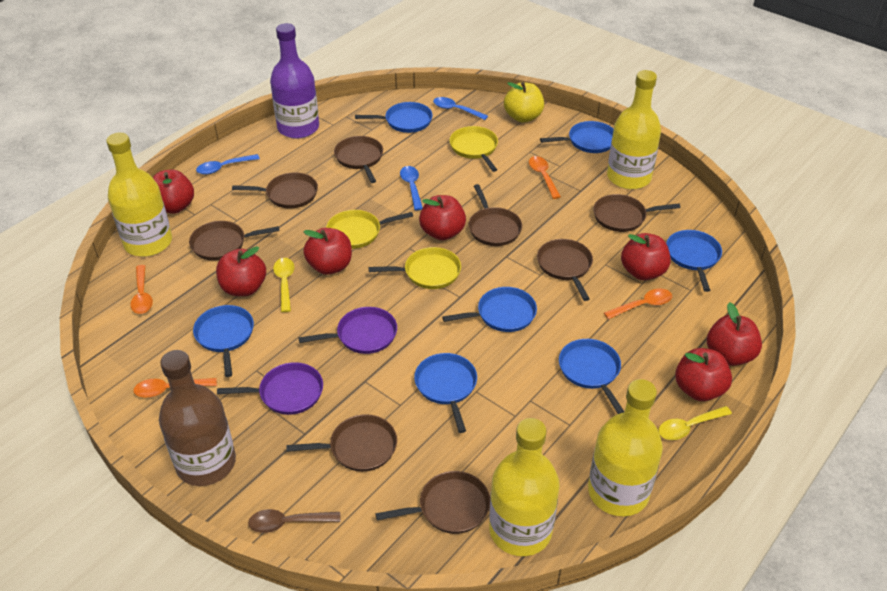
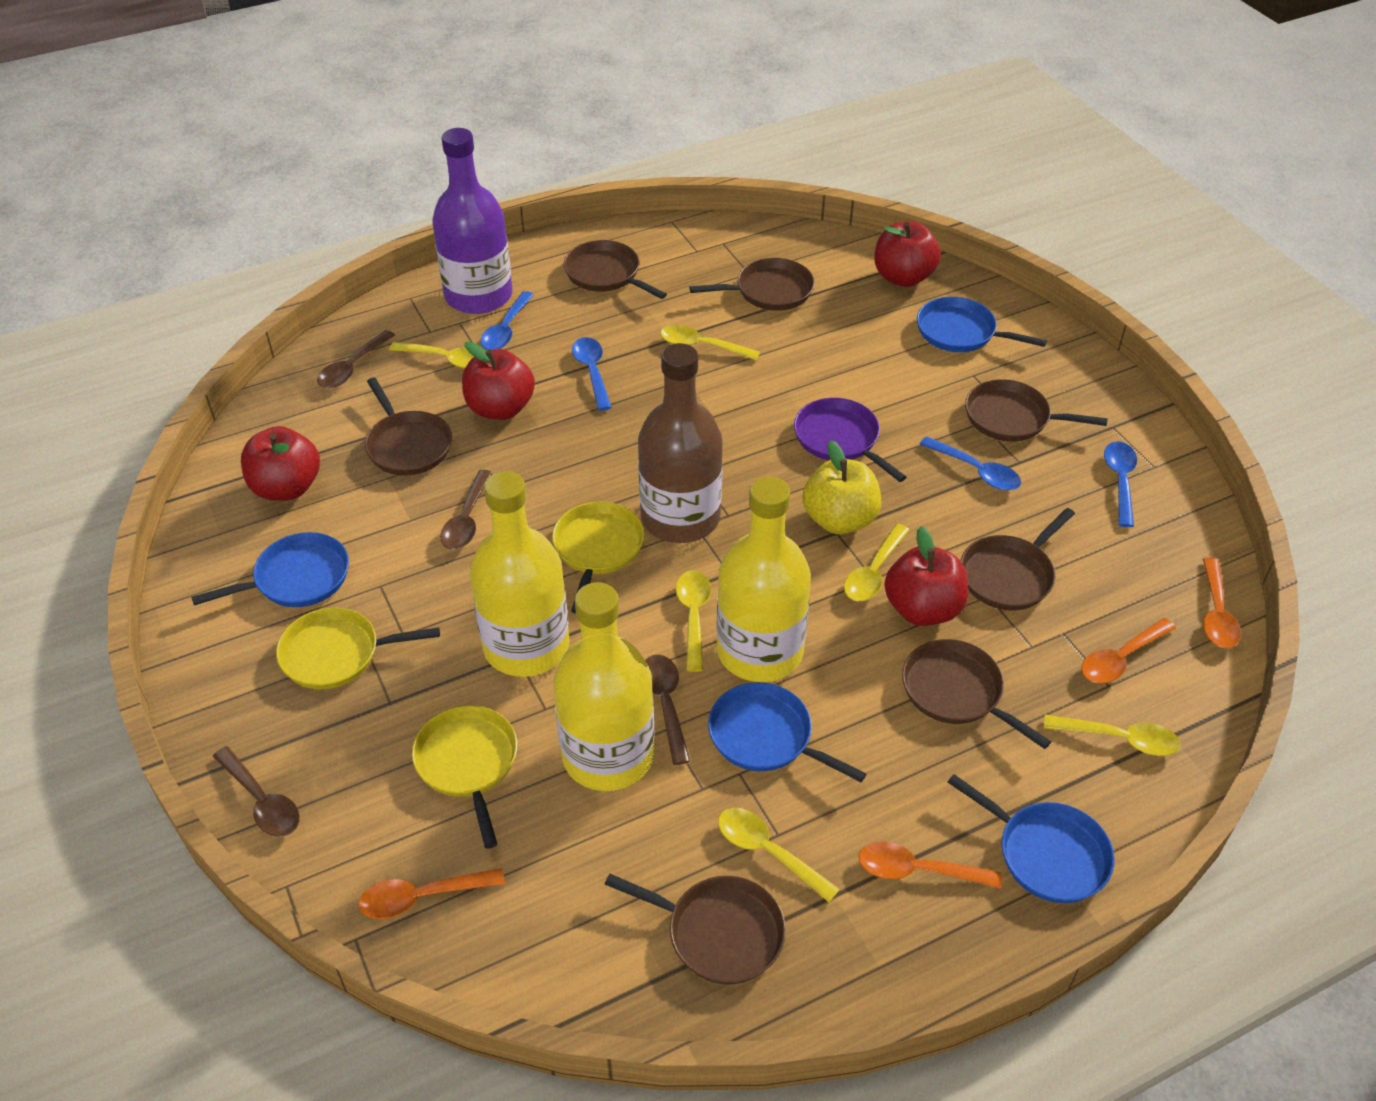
blue pan: [193,305,254,377] [355,102,433,133] [414,353,477,433] [442,287,537,332] [540,121,614,153] [559,339,624,414] [666,230,722,292] = 7 -> [191,532,349,607] [708,682,867,782] [917,297,1047,352] [948,774,1115,903] = 4
blue spoon: [196,154,260,175] [400,166,423,210] [433,97,488,120] = 3 -> [480,291,534,350] [572,337,612,411] [920,436,1021,490] [1104,441,1137,527] = 4
brown pan: [189,221,279,261] [232,172,318,208] [286,414,397,472] [334,136,383,183] [375,471,490,534] [469,184,522,246] [537,239,593,301] [593,194,681,232] = 8 -> [365,378,452,476] [564,240,667,299] [605,874,786,984] [689,258,815,311] [902,639,1051,749] [961,508,1075,610] [965,379,1108,442] = 7
brown spoon: [248,509,341,533] = 1 -> [213,746,300,837] [317,330,395,388] [440,470,492,549] [645,655,690,765] = 4
purple pan: [217,362,323,415] [299,307,397,354] = 2 -> [794,398,906,482] = 1
red apple: [153,169,194,214] [216,246,266,296] [303,228,352,275] [419,195,466,240] [621,233,671,280] [675,348,732,401] [707,302,762,366] = 7 -> [241,426,320,501] [462,341,535,420] [874,221,941,287] [884,526,968,626] = 4
yellow bottle: [106,132,172,257] [489,418,560,556] [588,379,663,516] [607,70,661,189] = 4 -> [470,471,570,677] [553,582,655,791] [716,476,811,682] = 3
yellow spoon: [273,258,294,312] [658,406,732,440] = 2 -> [389,342,474,369] [660,325,760,360] [676,570,711,672] [718,808,840,902] [844,524,909,601] [1044,715,1181,756] = 6

